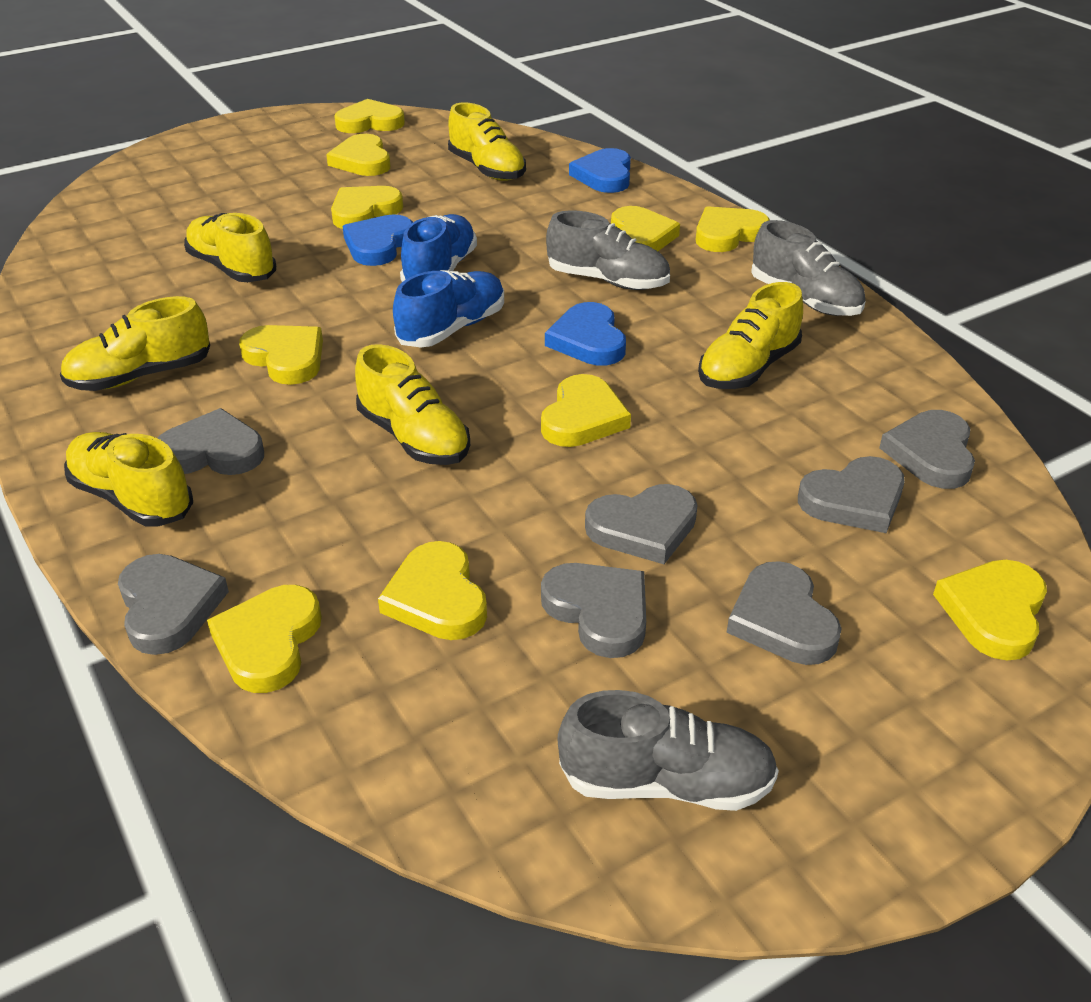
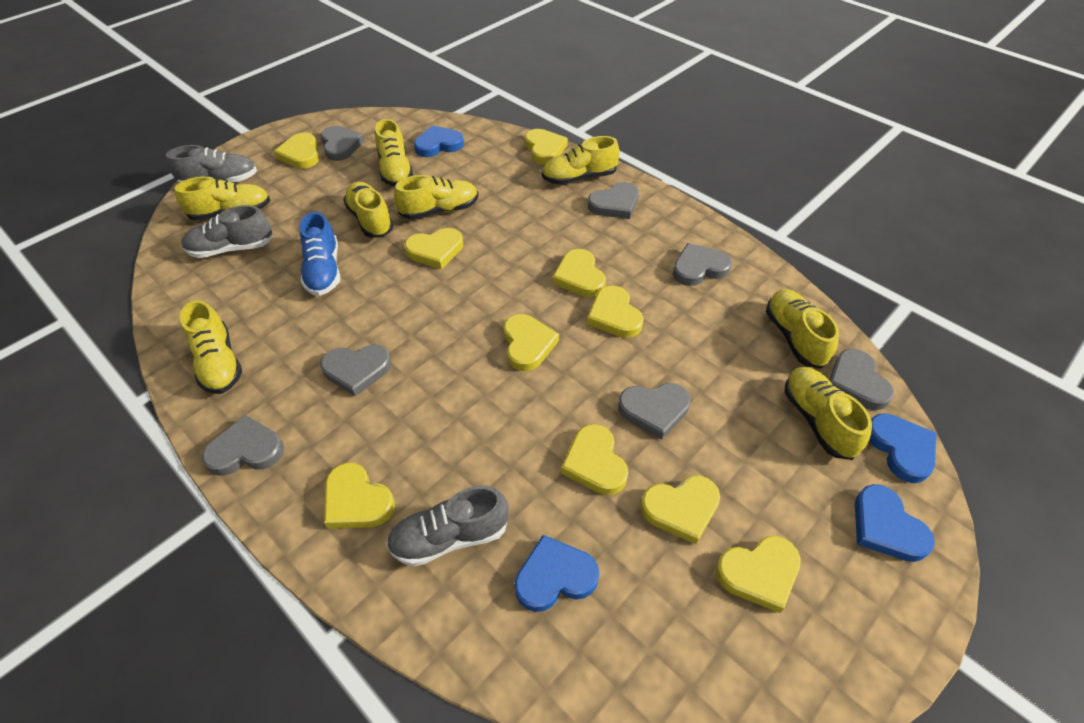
blue heart: [343,214,413,266] [545,302,626,365] [569,148,631,193] = 3 -> [414,125,464,157] [515,535,599,612] [855,484,935,562] [869,413,936,483] = 4
blue shoe: [393,270,504,348] [400,214,477,282] = 2 -> [299,212,340,296] = 1
yellow shoe: [60,296,210,391] [64,432,193,527] [184,213,276,282] [355,344,470,465] [448,103,526,181] [698,282,803,389] = 6 -> [175,177,271,221] [180,300,242,394] [343,181,394,238] [375,119,413,186] [394,175,478,220] [542,136,620,185] [766,289,839,369] [784,367,872,460] = 8

